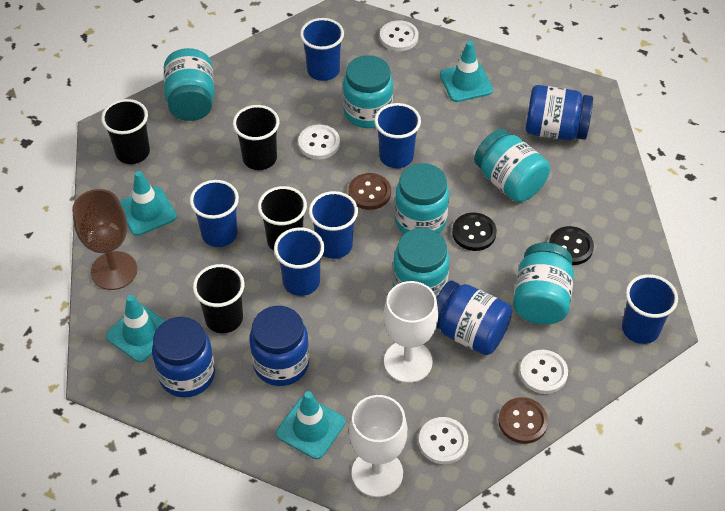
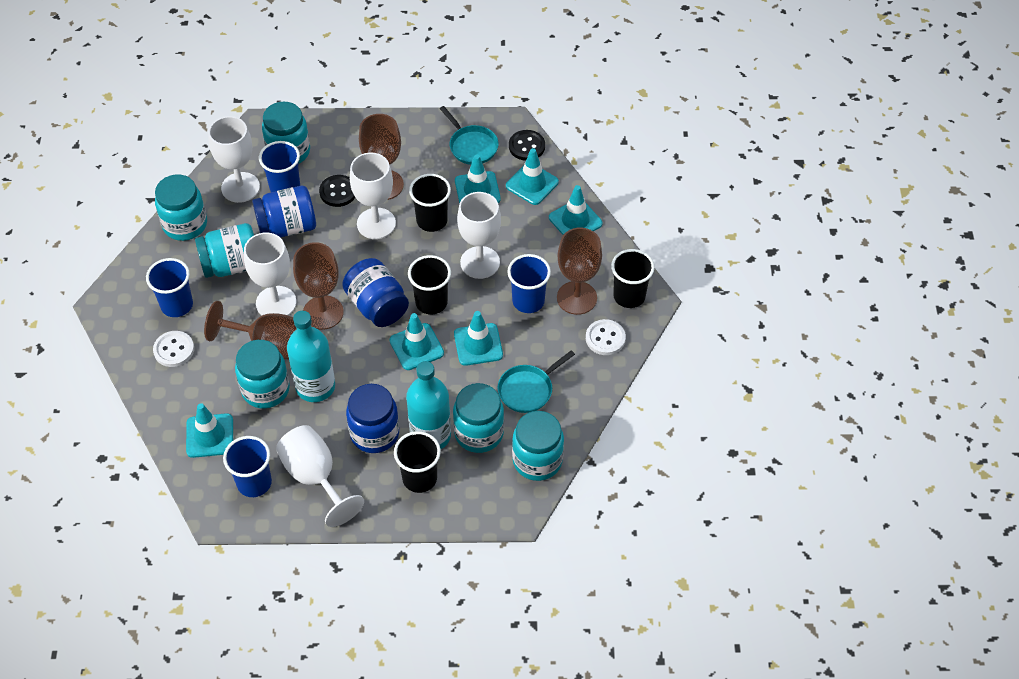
blue cup: [190,180,239,247] [274,227,324,296] [300,18,344,81] [309,191,358,259] [374,103,421,168] [622,274,678,344] = 6 -> [146,258,193,317] [223,436,272,497] [259,141,300,192] [507,254,551,313] = 4
blue jar: [152,317,215,398] [249,306,309,386] [436,281,512,355] [526,85,593,140] = 4 -> [252,186,316,238] [342,258,409,327] [346,384,399,453] = 3
brown button: [348,173,391,210] [498,397,548,444] = 2 -> none = 0
brown goblet: [72,189,137,290] = 1 -> [204,301,296,360] [293,242,344,330] [359,114,404,200] [557,227,602,315] = 4
turquoise bottle: none = 0 -> [287,311,335,402] [406,361,451,449] = 2
turquoise pan: none = 0 -> [440,106,499,165] [498,350,575,413] = 2
turquoise traffic cone: [106,295,165,362] [120,171,177,236] [276,391,345,459] [440,41,493,102] = 4 -> [186,403,233,458] [390,313,444,370] [454,311,503,366] [455,154,501,204] [506,148,559,205] [549,185,603,235] = 6
white button: [298,124,340,159] [380,20,419,51] [419,417,468,464] [520,350,568,394] = 4 -> [153,331,194,367] [586,319,626,355] = 2
white goblet: [349,395,407,497] [383,281,438,383] = 2 -> [208,116,260,203] [244,232,296,315] [276,425,364,527] [350,153,396,239] [457,192,501,279] = 5

